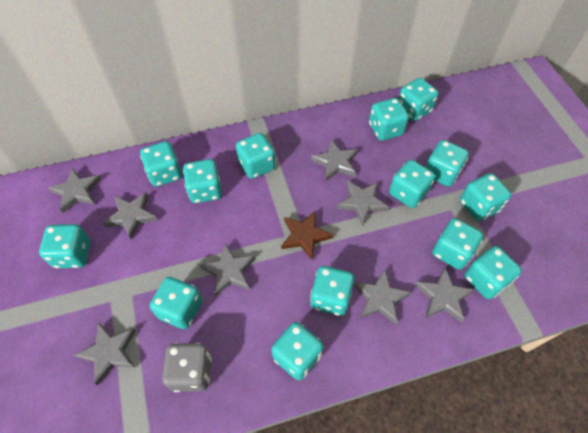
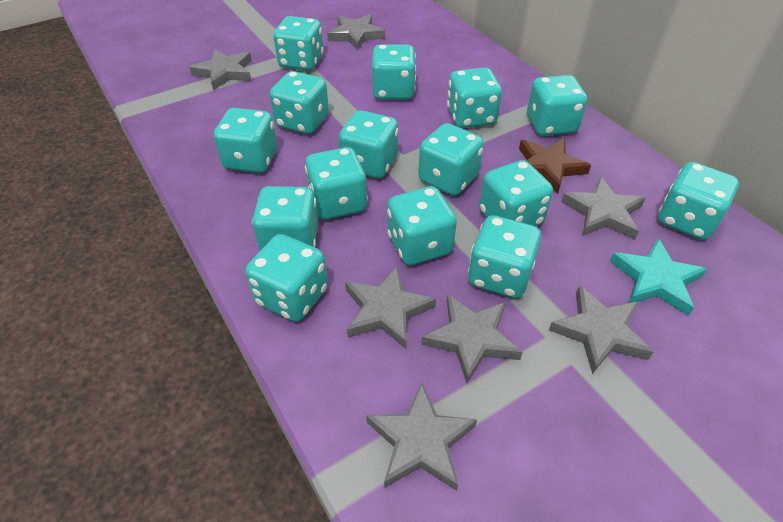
grey dice: [162,343,212,392] = 1 -> none = 0
grey star: [49,168,102,213] [74,323,136,385] [103,192,158,240] [200,243,255,296] [311,140,358,181] [337,181,389,226] [354,269,411,325] [415,268,474,323] = 8 -> [189,49,252,91] [327,14,385,50] [345,265,436,349] [366,382,477,491] [421,294,523,383] [549,285,653,374] [561,176,646,240] = 7
turquoise dice: [39,224,91,268] [140,141,182,187] [150,277,202,329] [183,159,222,203] [236,133,276,179] [271,322,323,380] [310,266,354,316] [369,98,409,141] [389,160,435,208] [398,78,439,121] [425,140,469,187] [432,218,483,270] [460,173,511,221] [465,246,522,299] = 14 -> [214,108,277,173] [245,234,328,322] [252,186,318,251] [270,71,329,134] [273,16,324,71] [305,147,368,220] [339,110,399,179] [372,44,416,100] [387,186,457,266] [418,123,484,196] [447,68,502,128] [468,215,541,298] [479,160,553,226] [527,75,587,136] [658,162,739,240] = 15
turquoise star: none = 0 -> [610,238,707,316] = 1

